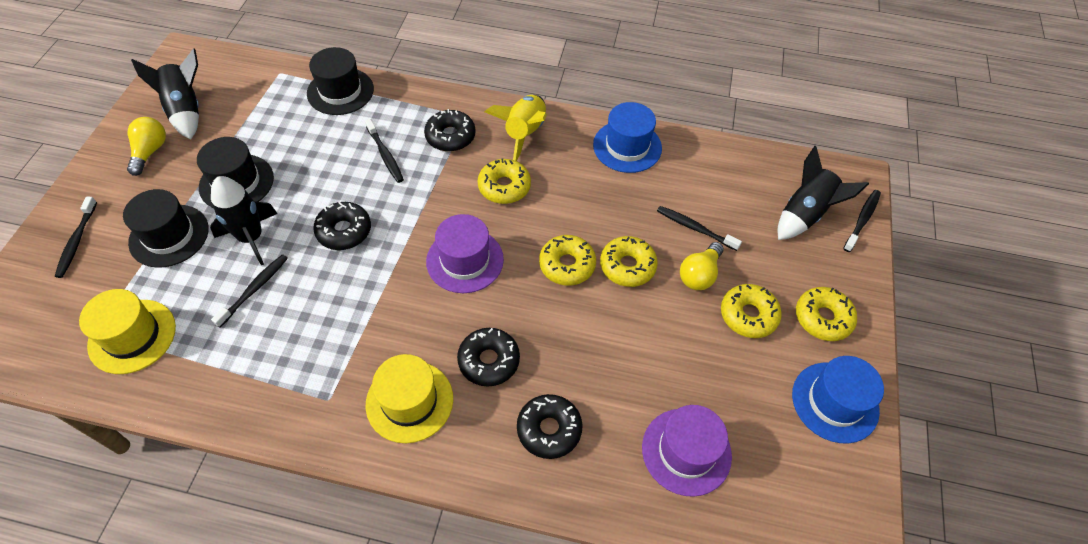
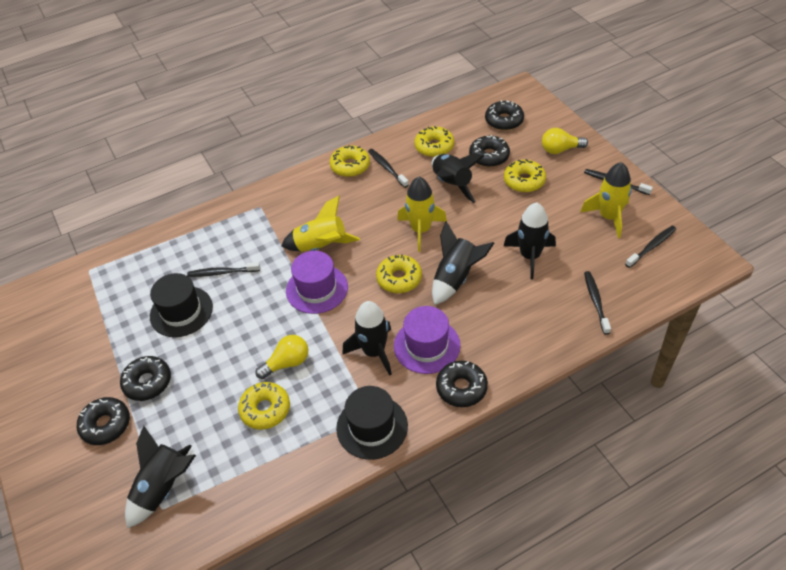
black donut: [313,202,371,250] [424,109,476,152] [457,328,520,386] [517,394,583,459] = 4 -> [77,397,130,445] [120,356,171,401] [436,361,488,407] [469,135,510,167] [485,100,524,130] = 5
black hat: [123,189,209,268] [197,137,274,208] [307,47,374,115] = 3 -> [150,273,213,337] [336,386,408,460] = 2
black rocket: [131,48,199,140] [210,176,278,265] [777,146,869,240] = 3 -> [125,426,196,528] [342,301,392,376] [432,153,484,203] [432,221,494,305] [504,202,556,279] = 5
blue hat: [593,102,662,173] [792,356,884,443] = 2 -> none = 0
yellow hat: [79,289,176,374] [366,354,453,443] = 2 -> none = 0
yellow rocket: [485,95,547,161] = 1 -> [281,196,360,252] [397,177,447,252] [581,162,632,238] = 3

